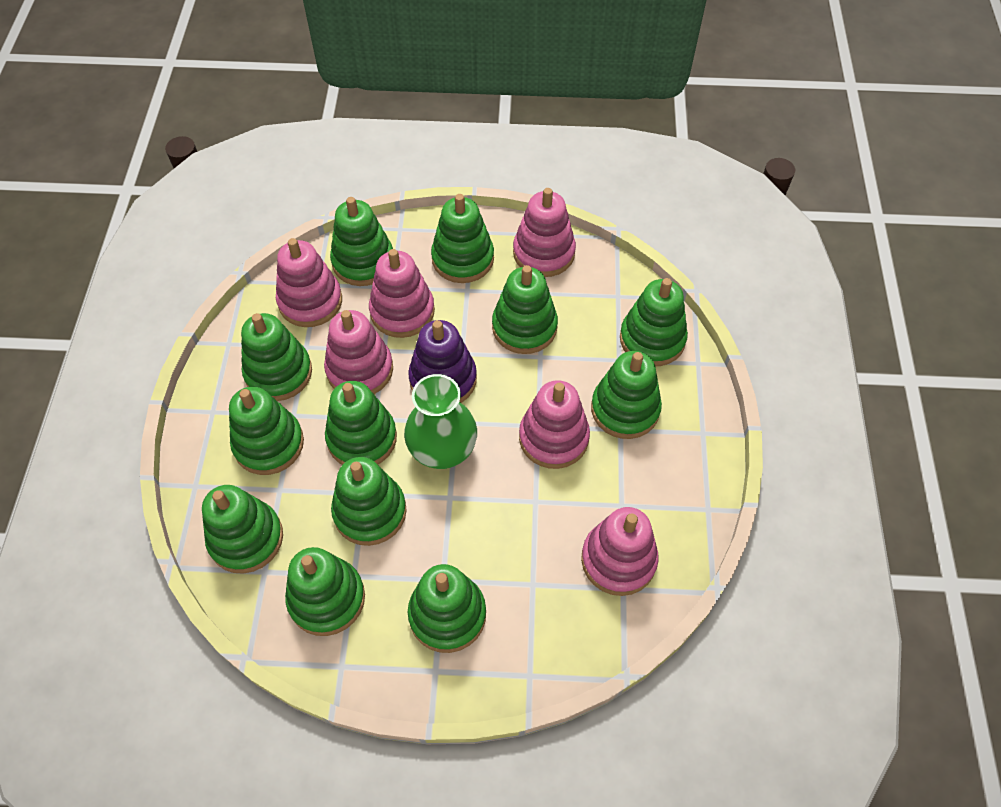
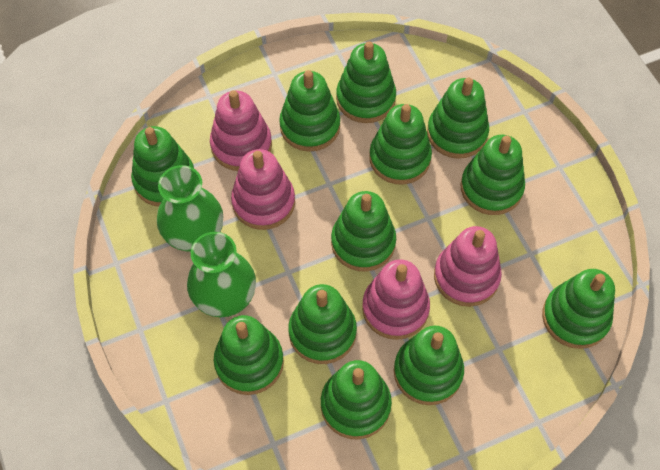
green vase: [404,374,477,469] = 1 -> [157,165,223,252] [187,232,256,317] = 2
pink stacking toy: [276,238,342,327] [324,310,393,394] [369,249,435,338] [513,188,576,277] [519,380,590,469] [581,507,659,596] = 6 -> [210,90,272,171] [231,149,295,230] [362,259,430,340] [434,226,502,307] = 4
purple stacking toy: [408,320,477,403] = 1 -> none = 0

